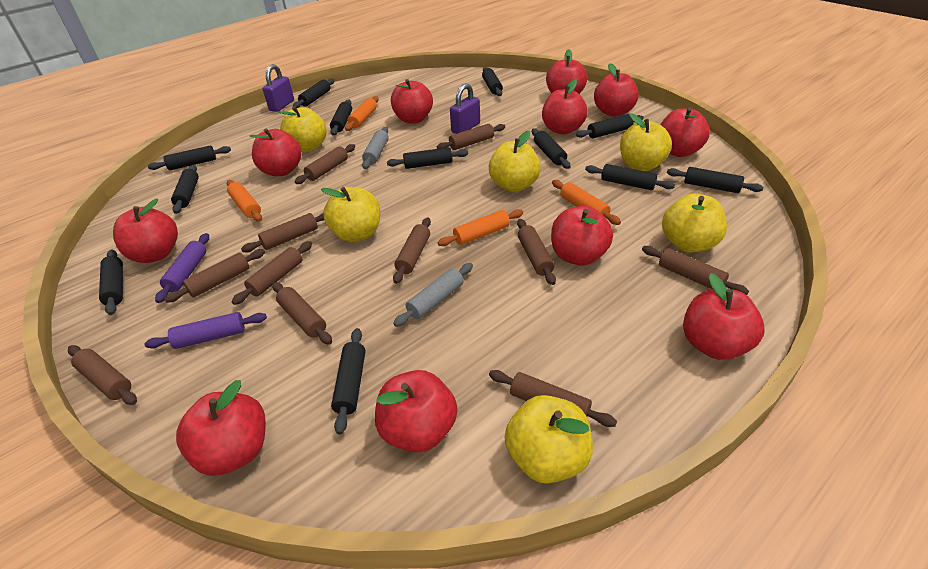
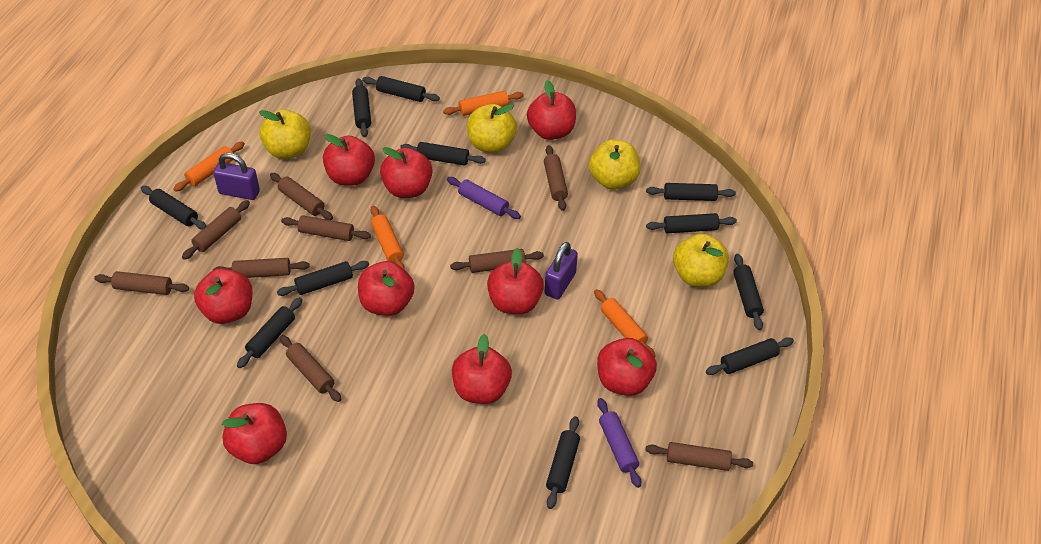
black rolling pin: [99,250,123,315] [148,145,231,170] [171,165,199,214] [293,78,335,108] [330,100,352,135] [331,328,366,435] [387,147,468,169] [482,67,503,96] [532,128,570,169] [576,114,644,138] [585,164,675,190] [667,167,763,193] = 12 -> [141,186,206,230] [237,297,303,368] [277,261,369,296] [352,78,371,137] [362,76,440,102] [400,142,486,165] [546,416,580,509] [646,183,736,201] [646,213,737,233] [706,337,794,375] [733,254,764,330] = 11
brown rolling pin: [68,345,137,405] [164,249,265,303] [232,241,312,305] [241,213,324,252] [272,282,332,345] [295,144,355,184] [393,218,431,284] [437,124,505,150] [489,370,617,427] [517,219,556,285] [642,246,749,295] = 11 -> [94,271,189,295] [182,200,250,260] [213,258,310,278] [270,173,333,220] [280,335,342,402] [281,215,371,241] [450,249,544,273] [544,145,568,211] [645,442,753,471] = 9
grey rolling pin: [362,127,389,169] [393,263,473,327] = 2 -> none = 0
red apple: [113,199,178,263] [176,380,266,476] [250,128,302,176] [375,370,458,452] [391,79,433,124] [542,79,588,134] [546,49,587,94] [551,206,613,266] [594,63,639,117] [661,107,710,157] [683,273,764,360] = 11 -> [194,268,253,324] [222,403,287,464] [323,134,375,186] [358,261,415,316] [380,147,433,198] [452,334,512,404] [487,248,544,314] [527,80,576,140] [597,338,657,396] = 9
yellow apple: [278,106,327,152] [321,187,380,242] [489,131,541,192] [505,395,593,484] [620,113,672,171] [662,193,727,253] = 6 -> [259,109,311,159] [467,104,517,153] [589,139,640,190] [673,233,729,287] = 4

